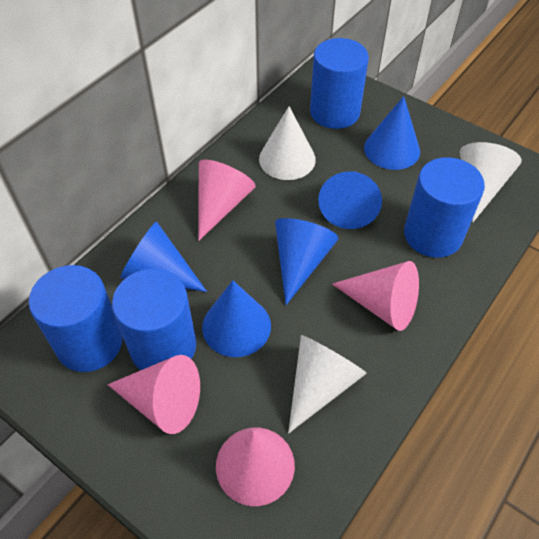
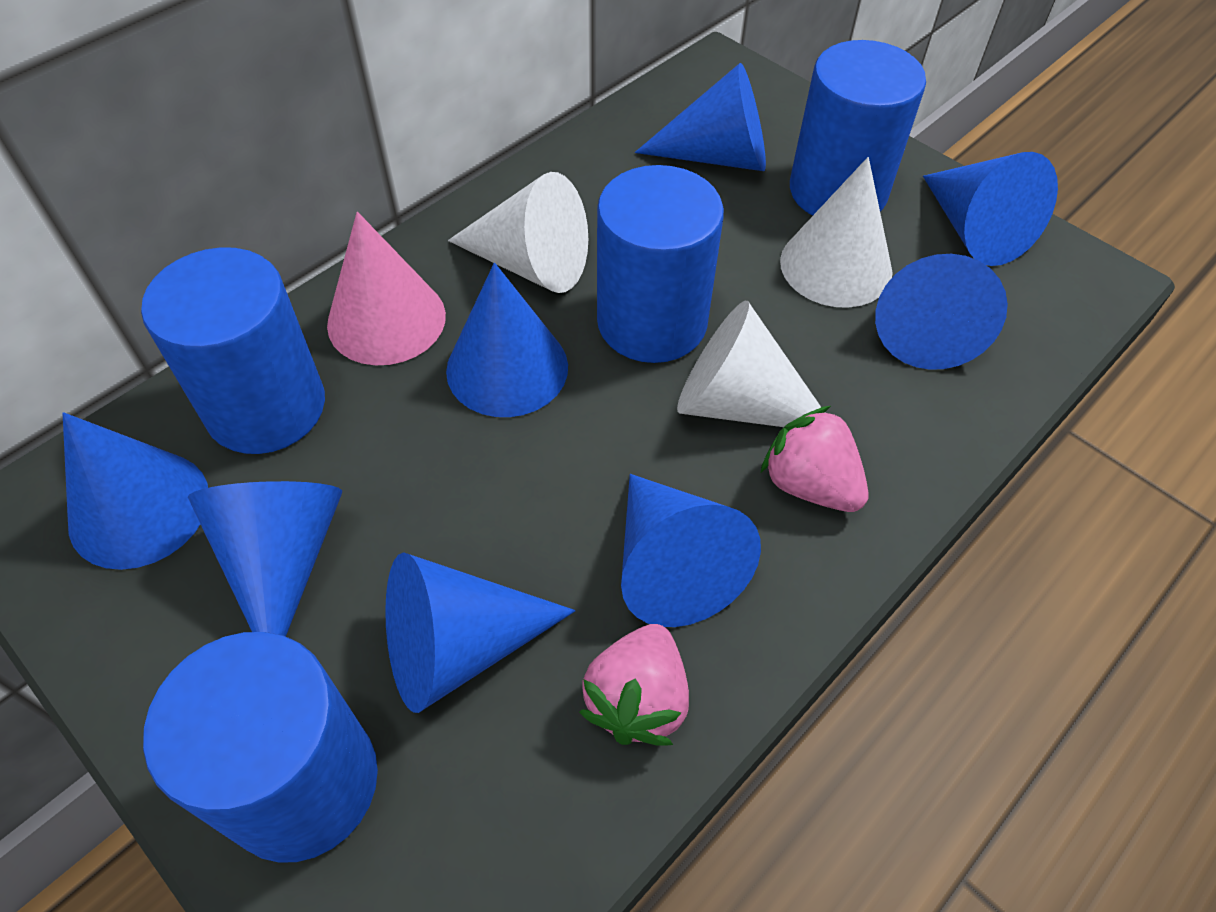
blue cone: [120,222,207,292] [202,280,271,357] [275,218,339,305] [318,171,382,229] [364,96,420,170] = 5 -> [62,412,208,570] [188,481,342,636] [385,552,575,713] [446,263,568,417] [621,474,761,627] [635,63,766,171] [875,254,1008,370] [923,152,1058,266] = 8
pink cone: [107,355,200,434] [198,160,256,241] [216,428,295,506] [332,261,419,331] = 4 -> [327,212,446,365] = 1
pink strawberry: none = 0 -> [579,624,689,746] [760,406,869,512] = 2

